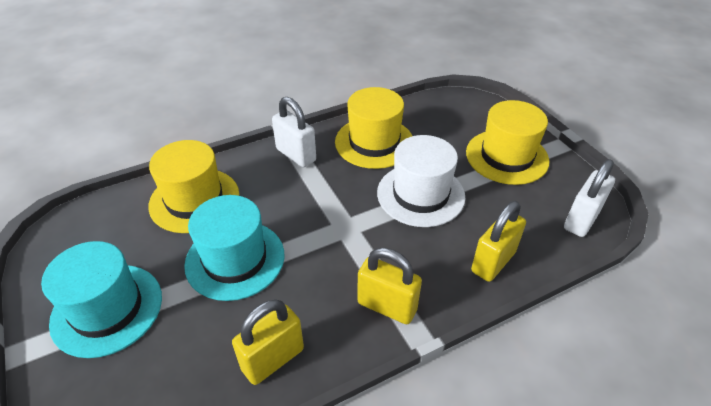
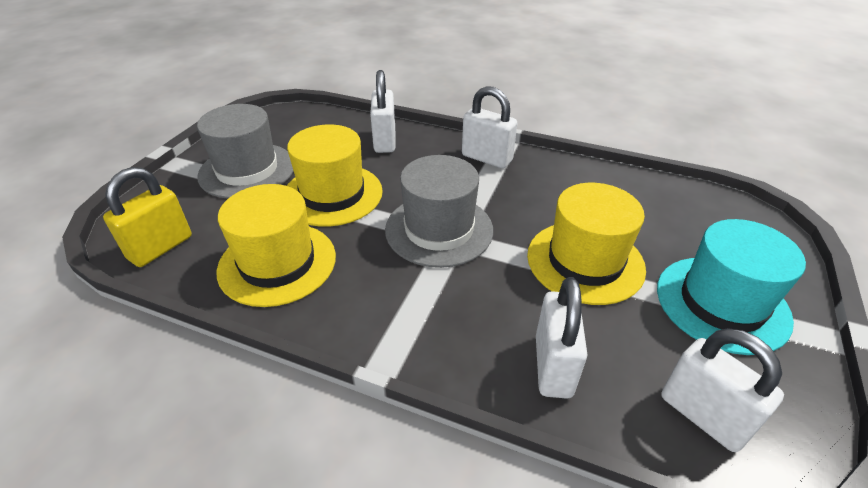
grey hat: none = 0 -> [197,104,293,199] [385,155,493,268] = 2
turquoise hat: [41,241,162,358] [184,195,284,301] = 2 -> [657,219,806,355] = 1
white hat: [377,135,466,227] = 1 -> none = 0
white padlock: [272,97,316,168] [564,159,615,237] = 2 -> [370,70,395,153] [462,86,517,168] [536,277,587,399] [661,328,784,452] = 4
yellow padlock: [232,299,304,385] [358,248,422,324] [471,201,526,282] = 3 -> [103,167,192,267] = 1

